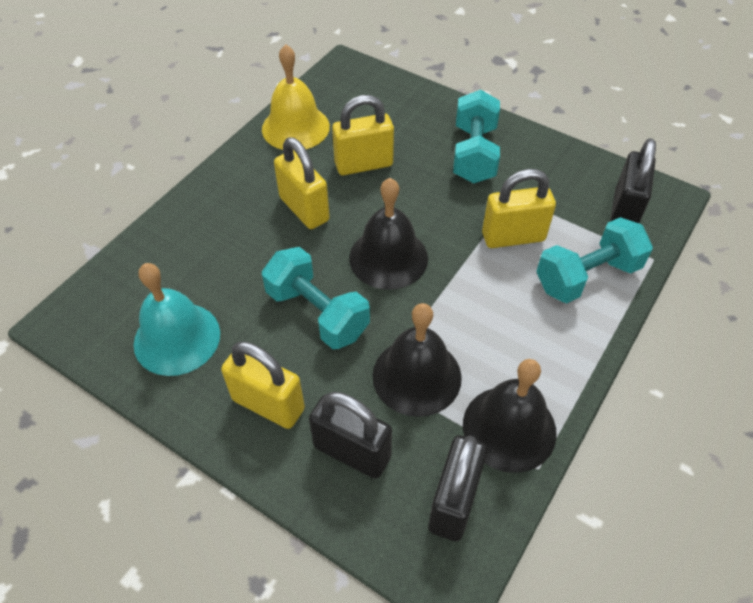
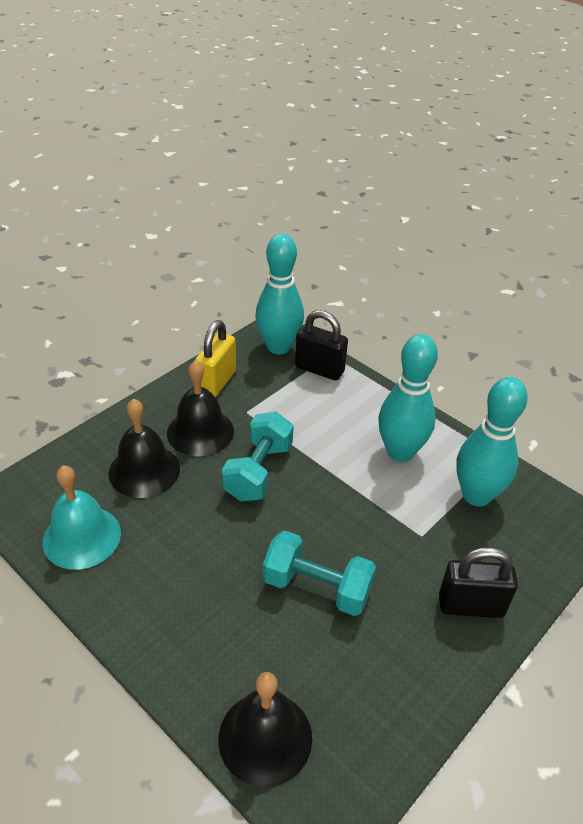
black padlock: [309,392,392,479] [428,435,488,541] [610,138,656,223] = 3 -> [295,310,348,380] [439,547,518,618] = 2
turquoise bowling pin: none = 0 -> [255,234,304,355] [378,334,438,462] [456,377,528,507] = 3
turquoise dumbbell: [262,247,370,349] [453,90,500,183] [536,217,653,303] = 3 -> [222,412,294,501] [263,531,376,616] = 2
yellow bell: [262,44,330,150] = 1 -> none = 0
yellow padlock: [221,341,305,429] [274,137,330,229] [332,95,394,175] [482,169,556,248] = 4 -> [195,320,236,397] = 1

